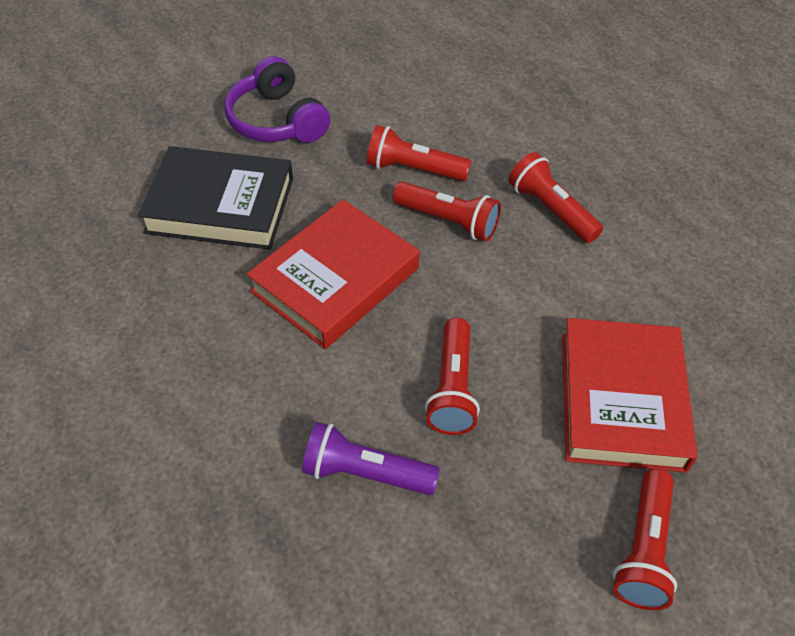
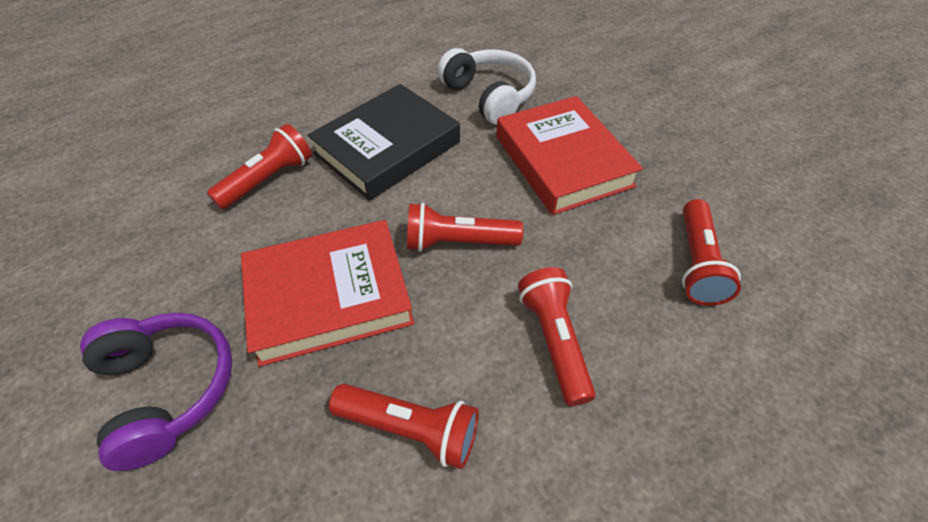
purple flashlight: [302,422,440,495] = 1 -> none = 0
white headphones: none = 0 -> [437,48,536,125] = 1

